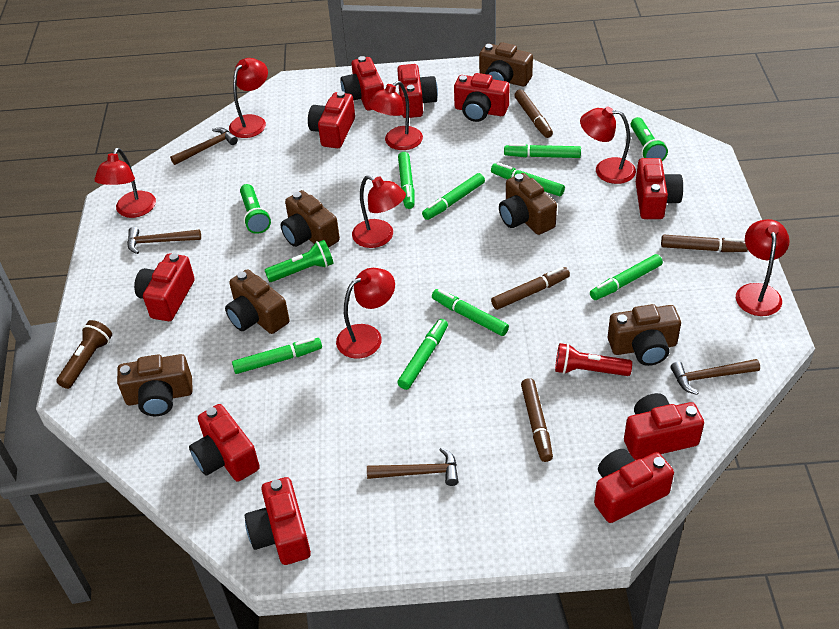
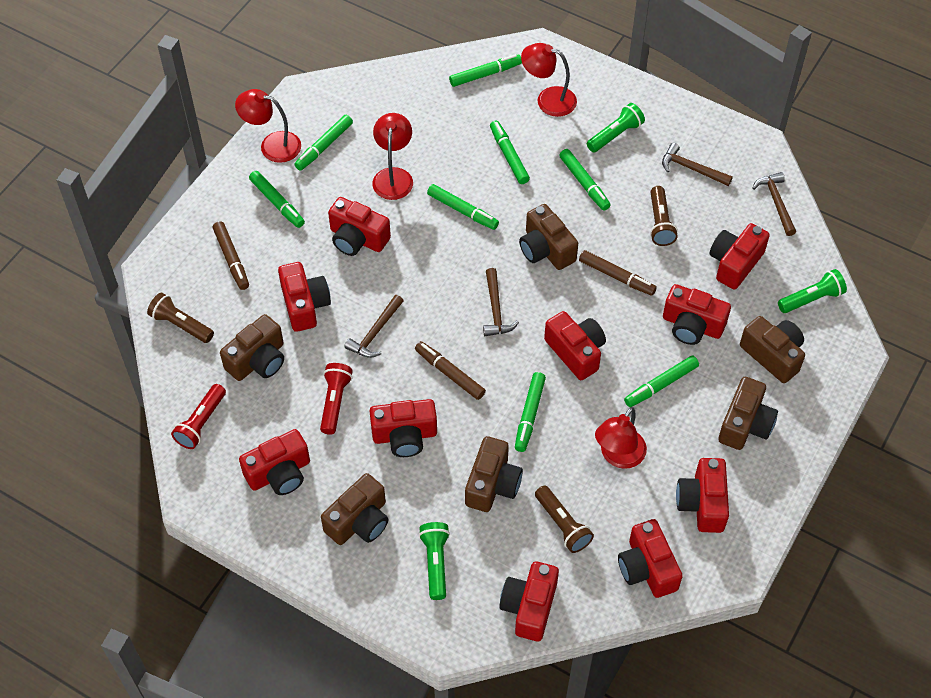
brown flashlight: [57,320,112,389] = 1 -> [147,293,214,343] [535,486,594,553] [650,186,678,246] = 3
brown marker: [491,267,570,310] [514,89,553,138] [521,378,553,462] [661,235,748,252] = 4 -> [213,221,249,290] [415,341,486,400] [579,250,657,296] = 3
red flashlight: [555,343,632,376] = 1 -> [171,384,226,449] [320,363,353,435] = 2
red lamp: [94,148,156,218] [229,58,268,138] [336,268,395,359] [352,175,406,248] [368,81,423,150] [580,107,636,184] [736,219,790,316] = 7 -> [235,89,301,163] [372,113,413,200] [521,43,577,117] [595,407,647,469] = 4

